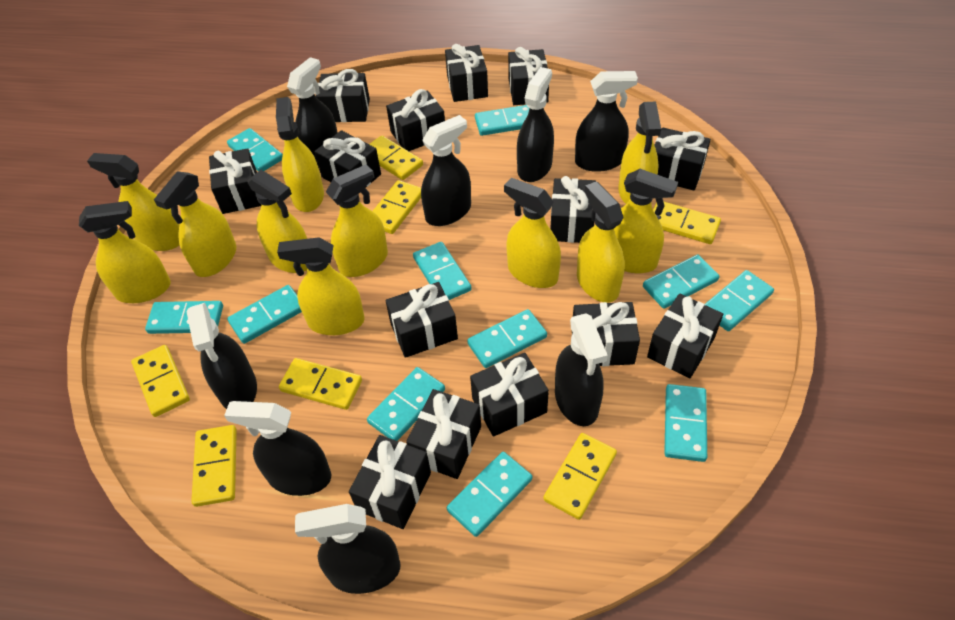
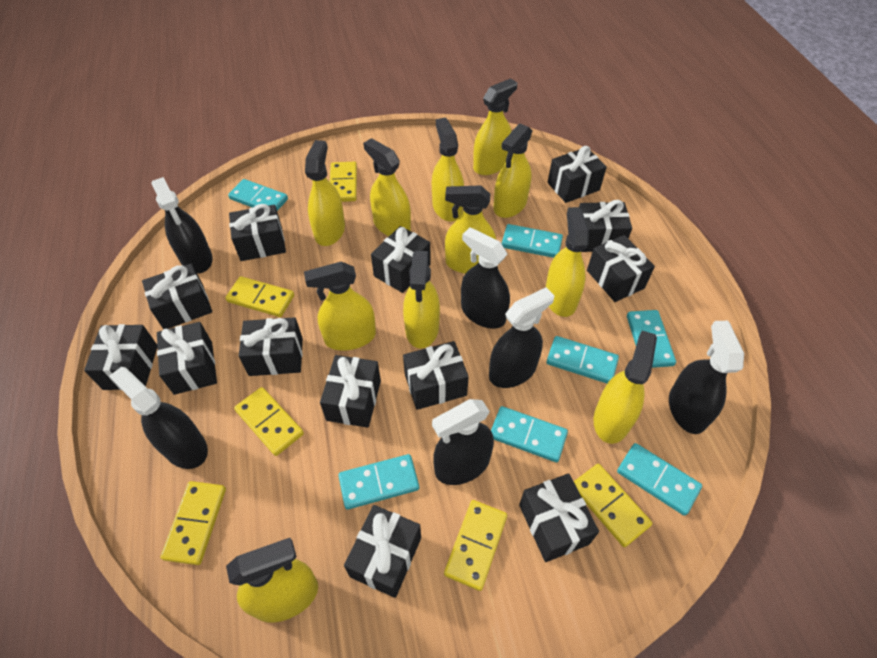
black gift: [209,148,261,214] [315,130,381,188] [316,69,370,122] [349,435,431,529] [385,282,458,358] [386,89,445,151] [406,389,481,479] [445,44,488,102] [470,353,549,437] [508,47,549,105] [550,176,596,243] [572,302,640,366] [647,294,723,378] [654,127,711,191] = 14 -> [84,324,157,390] [142,264,212,329] [157,322,217,395] [229,204,286,261] [239,317,303,376] [320,355,381,428] [344,505,421,598] [371,226,431,293] [403,341,469,410] [519,473,599,562] [548,146,607,203] [579,200,632,252] [587,235,655,302] = 13
black spray bottle: [187,303,257,409] [224,401,331,496] [287,57,338,168] [295,504,401,594] [421,115,471,226] [517,67,554,182] [555,313,608,426] [575,71,638,172] = 8 -> [109,367,208,469] [151,177,213,274] [432,399,494,485] [461,227,510,329] [489,288,554,388] [669,321,744,434] = 6
turquoise domino: [145,301,223,334] [227,128,283,171] [227,285,302,344] [367,367,445,441] [413,242,472,300] [447,452,532,537] [467,309,547,368] [475,105,529,136] [643,255,719,309] [664,384,707,462] [705,270,774,331] = 11 -> [228,179,288,211] [338,454,419,510] [491,406,568,462] [502,224,563,258] [546,336,619,383] [617,443,702,516] [627,310,676,368] = 7
yellow domino: [131,345,190,417] [191,425,237,507] [279,358,362,410] [369,136,423,180] [373,180,421,234] [543,433,617,520] [653,201,721,244] = 7 -> [160,481,226,565] [225,276,294,317] [234,387,304,456] [330,161,357,202] [444,500,507,591] [574,464,652,547] = 6

